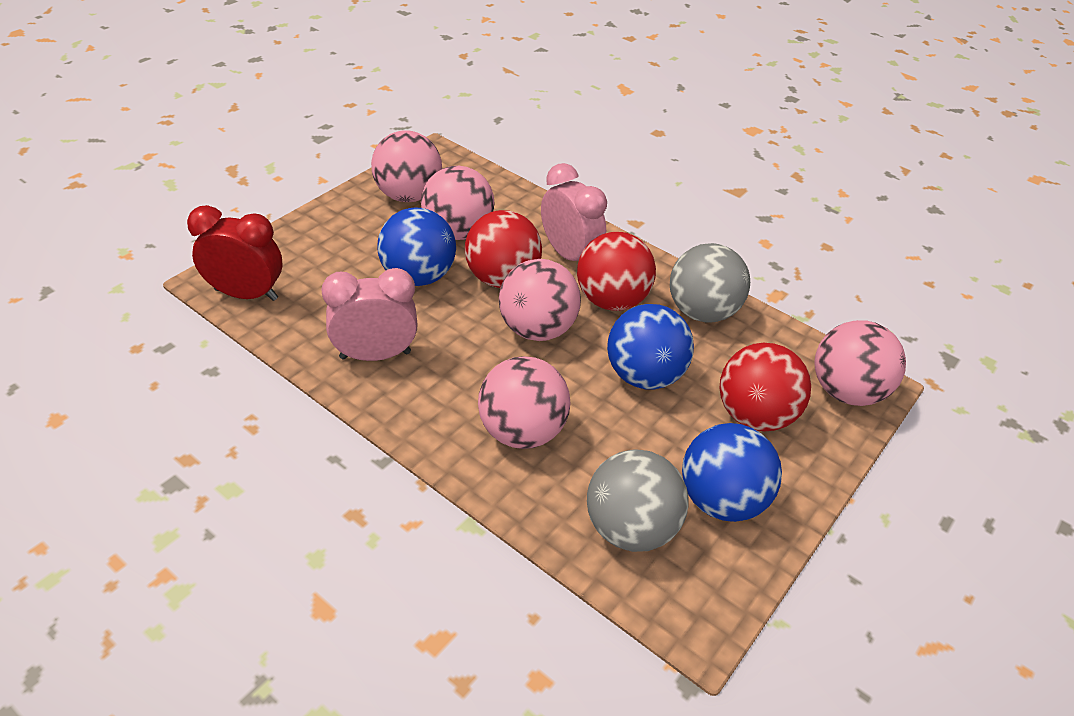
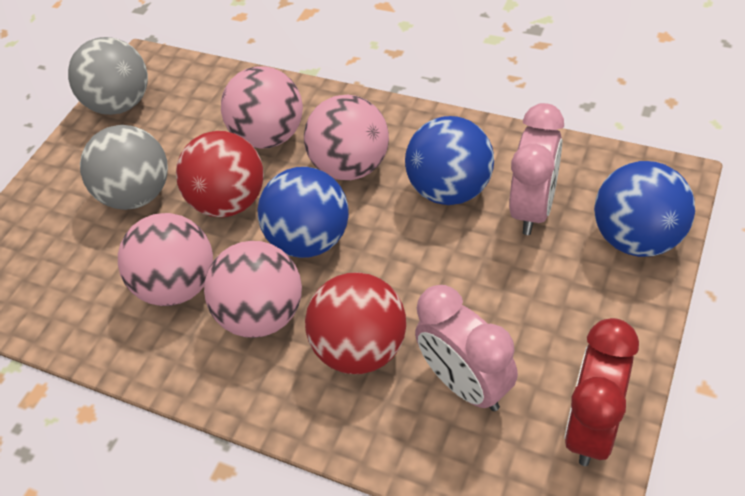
pink ball: [371,130,442,202] [421,166,495,240] [478,356,571,449] [499,259,581,341] [815,320,906,406] = 5 -> [118,213,213,306] [204,241,302,338] [221,66,303,149] [304,95,389,180] = 4
red ball: [465,210,542,288] [577,232,656,311] [719,343,811,431] = 3 -> [176,131,264,217] [305,272,406,374] = 2

